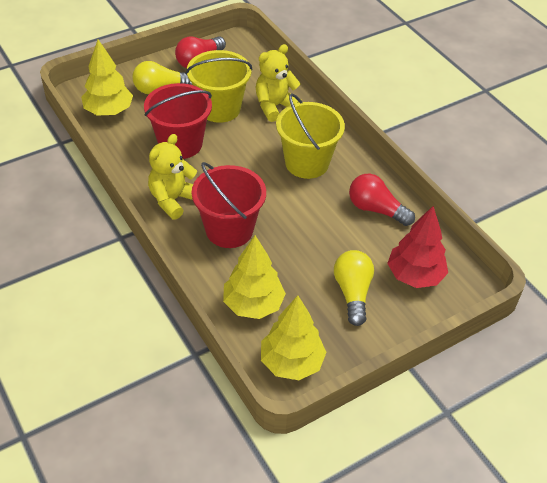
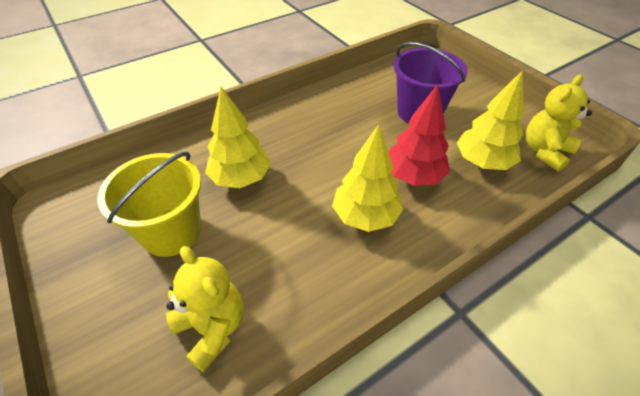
purple bucket: none = 0 -> [393,42,468,123] = 1
red bucket: [144,83,212,159] [192,162,266,248] = 2 -> none = 0
red light bulb: [175,36,226,68] [349,174,415,226] = 2 -> none = 0
yellow bucket: [185,50,252,123] [276,93,345,179] = 2 -> [97,152,201,257] = 1
yellow light bulb: [132,61,192,94] [334,250,374,326] = 2 -> none = 0

